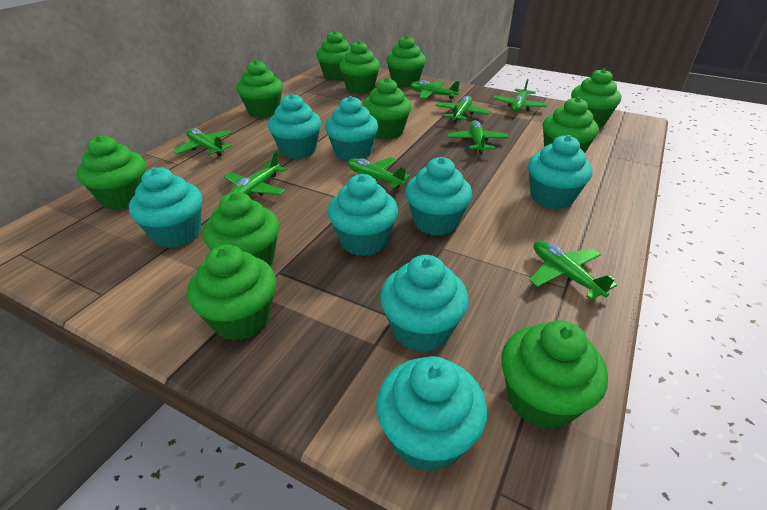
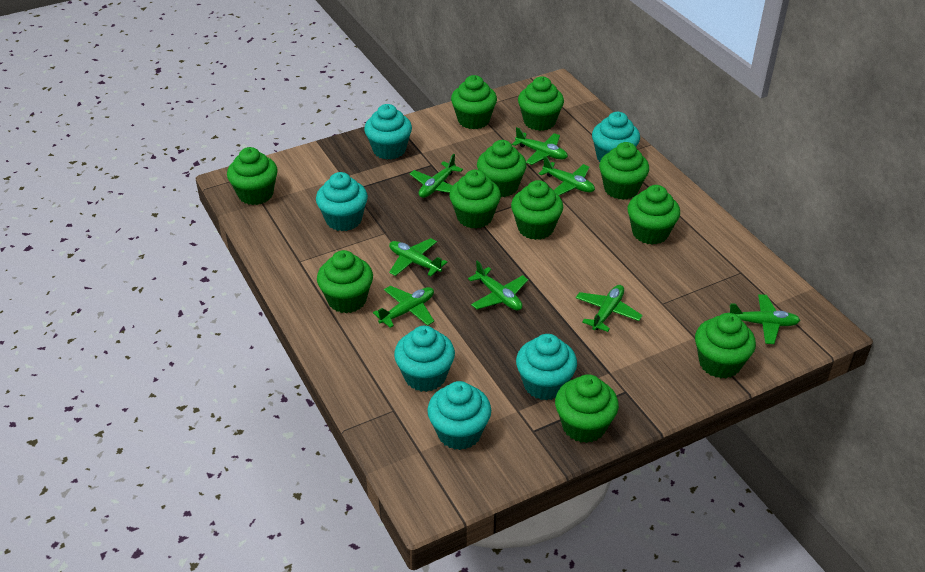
turquoise cupcake: [129,167,202,248] [268,93,321,159] [325,96,378,161] [328,174,398,256] [376,356,487,472] [380,255,469,353] [405,157,472,236] [528,135,593,209] = 8 -> [316,172,368,231] [364,104,412,159] [394,326,455,392] [427,381,491,450] [516,334,577,400] [592,112,640,162] = 6

